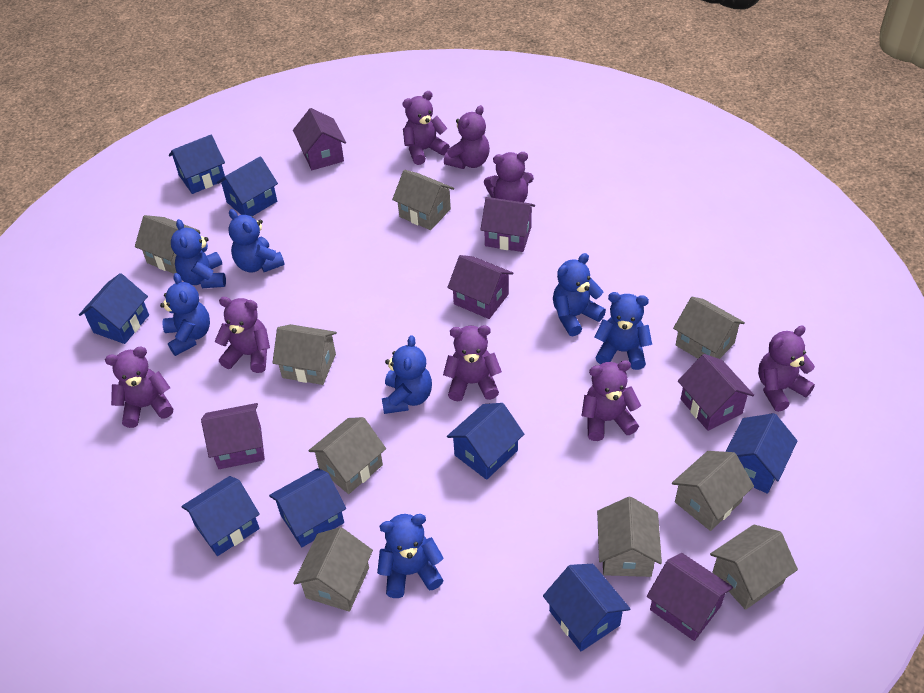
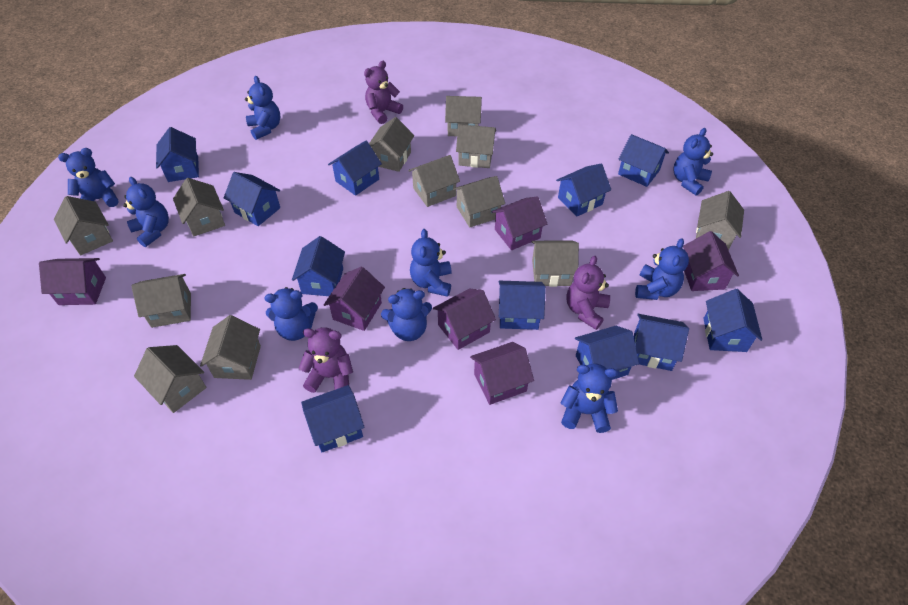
blue house: [79,273,149,344] [169,135,225,194] [181,476,260,556] [217,156,278,216] [269,468,346,547] [447,403,524,480] [543,564,630,651] [726,413,797,494] = 8 -> [156,127,199,182] [224,172,280,226] [292,236,345,296] [301,385,365,452] [328,141,382,196] [499,281,546,330] [556,163,611,217] [575,326,639,380] [618,134,669,187] [634,314,689,371] [703,289,762,352] = 11
blue teddy bear: [160,273,210,356] [171,219,226,288] [228,209,285,272] [377,514,444,598] [382,335,432,414] [553,253,606,336] [595,292,652,370] = 7 -> [58,148,119,207] [123,177,169,247] [245,76,281,140] [265,287,318,341] [381,288,432,341] [410,229,452,297] [561,364,618,433] [635,238,689,300] [674,128,713,196] = 9
grey house: [135,215,200,274] [272,324,337,385] [293,527,373,612] [308,417,386,494] [392,170,454,230] [597,497,662,577] [672,451,754,531] [673,297,745,359] [710,525,798,610] = 9 -> [54,196,113,255] [131,274,191,328] [134,345,206,413] [173,178,225,236] [200,315,261,380] [369,117,414,172] [408,155,460,207] [445,96,482,136] [453,176,505,227] [456,124,496,168] [532,241,579,287] [696,191,744,250] = 12
purple teddy bear: [105,346,173,428] [215,297,270,373] [402,91,450,165] [443,325,502,401] [444,105,490,169] [484,152,534,202] [581,360,641,441] [758,325,815,412] = 8 -> [299,327,353,393] [364,61,403,124] [566,256,610,330] = 3

